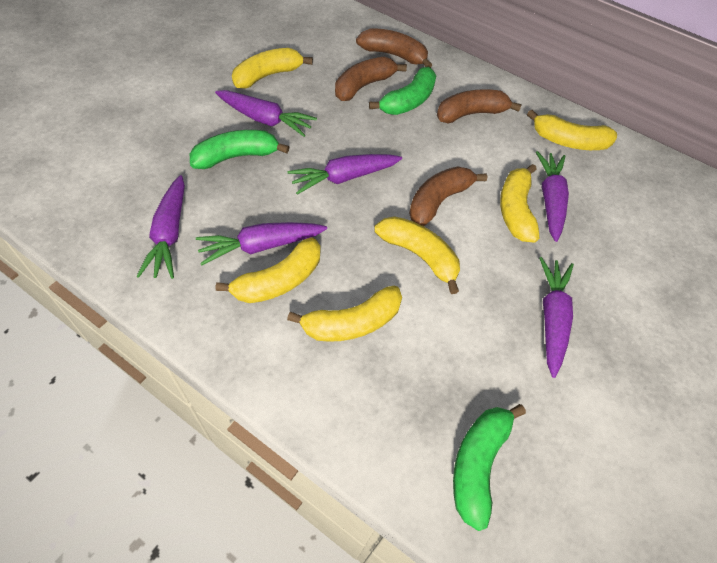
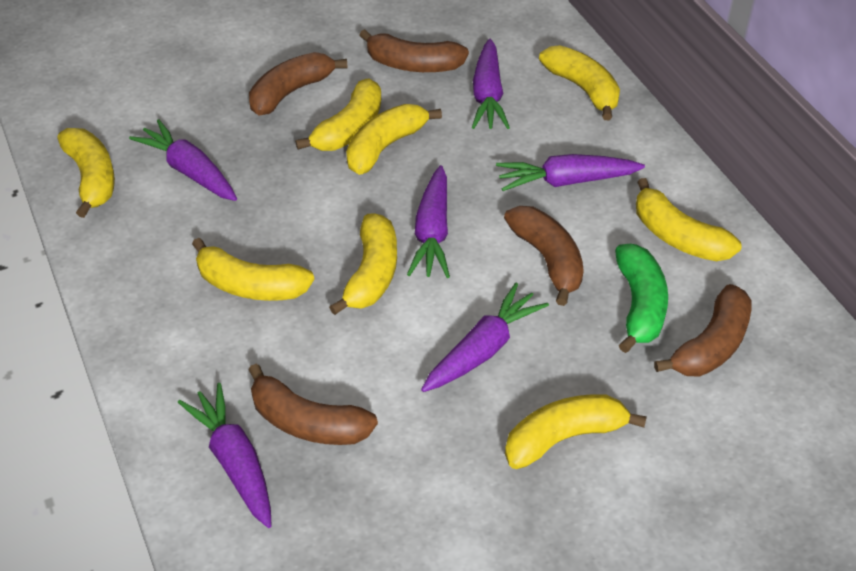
brown banana: [335,57,407,101] [356,28,432,68] [409,166,487,226] [437,89,522,123] = 4 -> [249,52,348,115] [249,364,378,445] [359,29,469,72] [504,206,584,306] [654,284,751,377] = 5
green banana: [190,130,289,169] [369,67,436,115] [453,404,526,531] = 3 -> [615,244,668,353] = 1
yellow banana: [216,238,320,303] [232,48,313,89] [287,286,402,342] [374,216,460,294] [500,164,539,243] [527,110,617,150] = 6 -> [58,128,115,218] [192,238,314,301] [295,78,381,151] [329,213,397,315] [346,104,442,175] [505,394,647,469] [539,45,620,120] [636,178,741,261] = 8

